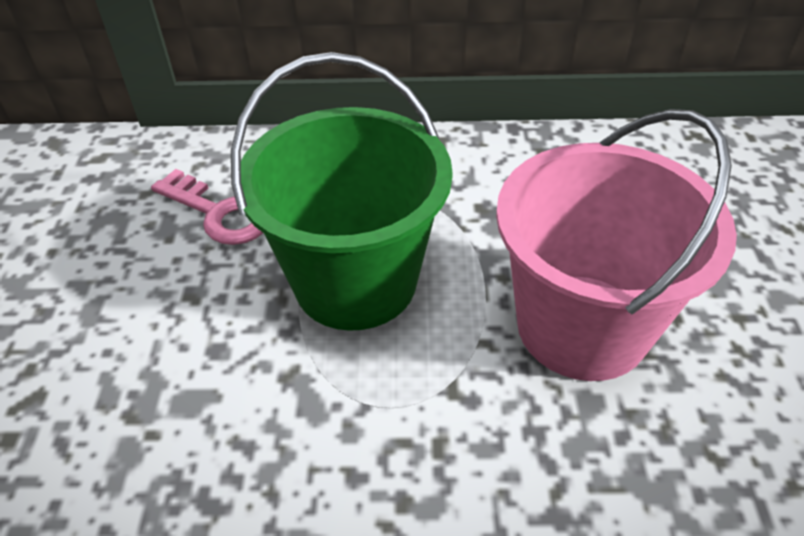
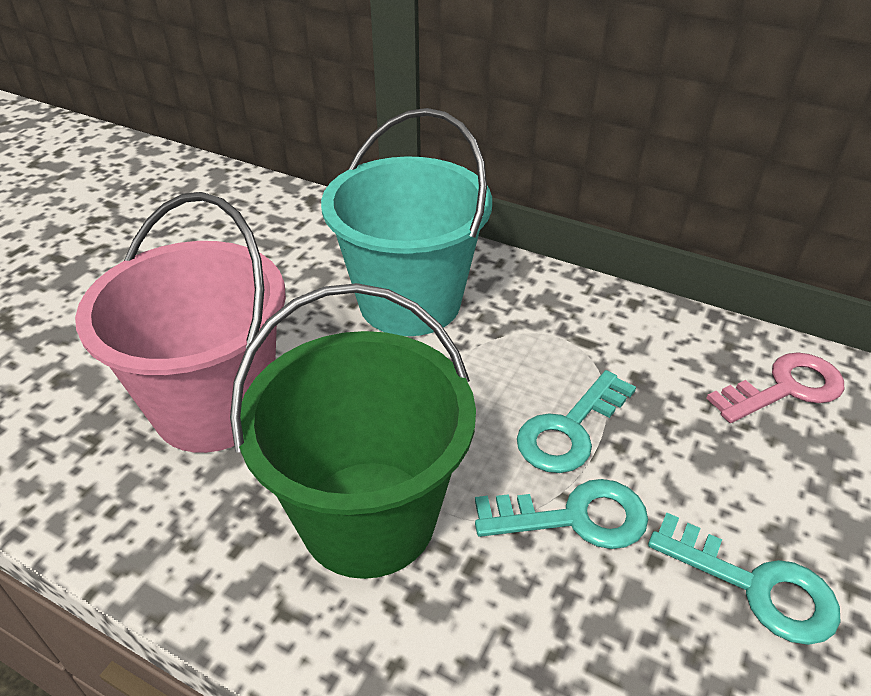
turquoise bucket: none = 0 -> [321,108,492,336] = 1
turquoise key: none = 0 -> [475,479,648,549] [517,370,636,473] [648,513,840,645] = 3

